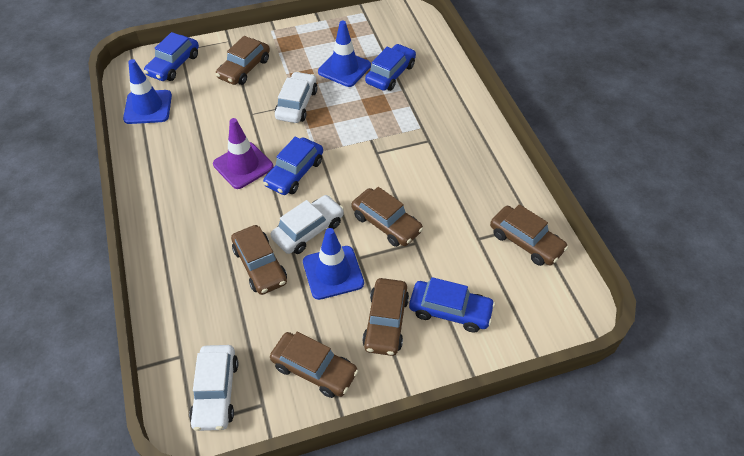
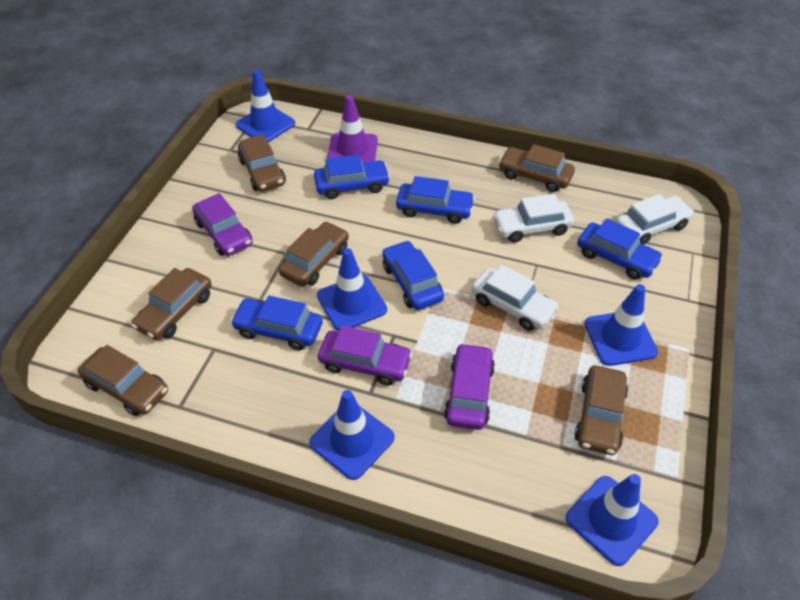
blue car: [144,32,199,81] [263,137,323,195] [365,44,416,91] [409,277,495,333] = 4 -> [230,296,323,350] [314,155,390,199] [382,240,444,310] [396,176,475,224] [577,218,663,280] = 5
blue traffic cone: [123,59,172,124] [303,228,364,300] [318,21,371,87] = 3 -> [236,70,295,142] [309,390,394,480] [317,248,387,331] [565,474,659,566] [584,284,658,366] = 5
purple car: none = 0 -> [192,193,253,256] [318,325,413,386] [444,343,495,430] = 3

